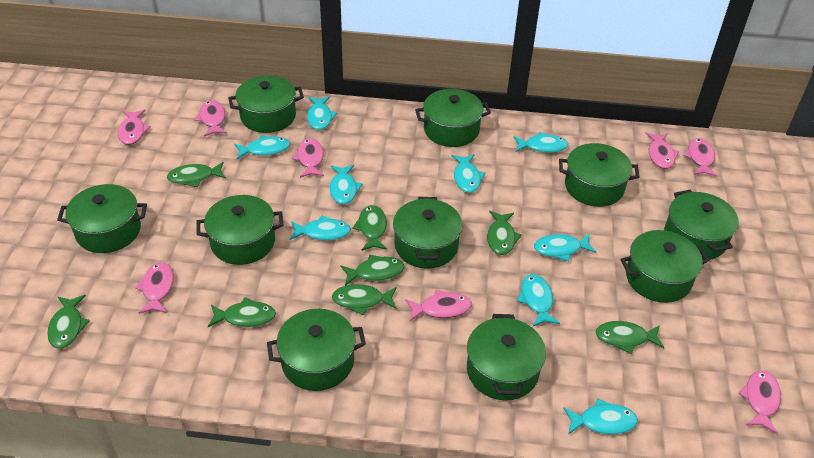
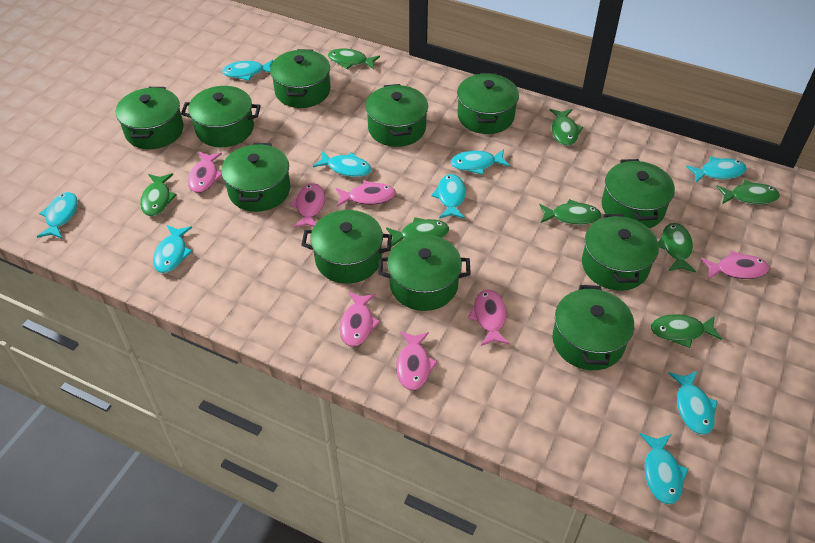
green pot: [57,184,147,253] [196,195,284,265] [228,75,304,133] [267,309,366,391] [393,197,462,269] [415,89,491,147] [467,314,546,400] [559,143,640,207] [620,230,709,303] [664,190,739,260] = 10 -> [116,87,184,149] [181,86,261,147] [221,143,290,212] [270,49,330,108] [301,210,392,284] [365,84,428,147] [378,235,471,311] [457,73,519,134] [553,285,634,370] [582,214,659,291] [602,159,675,228] = 11
pink fish: [118,109,151,145] [135,262,174,314] [195,100,227,137] [292,138,324,178] [405,289,472,321] [645,132,680,169] [683,138,718,177] [738,370,781,434] = 8 -> [188,152,222,193] [289,183,325,228] [336,181,396,207] [340,291,380,347] [396,331,438,390] [468,289,510,346] [701,251,769,279] = 7

